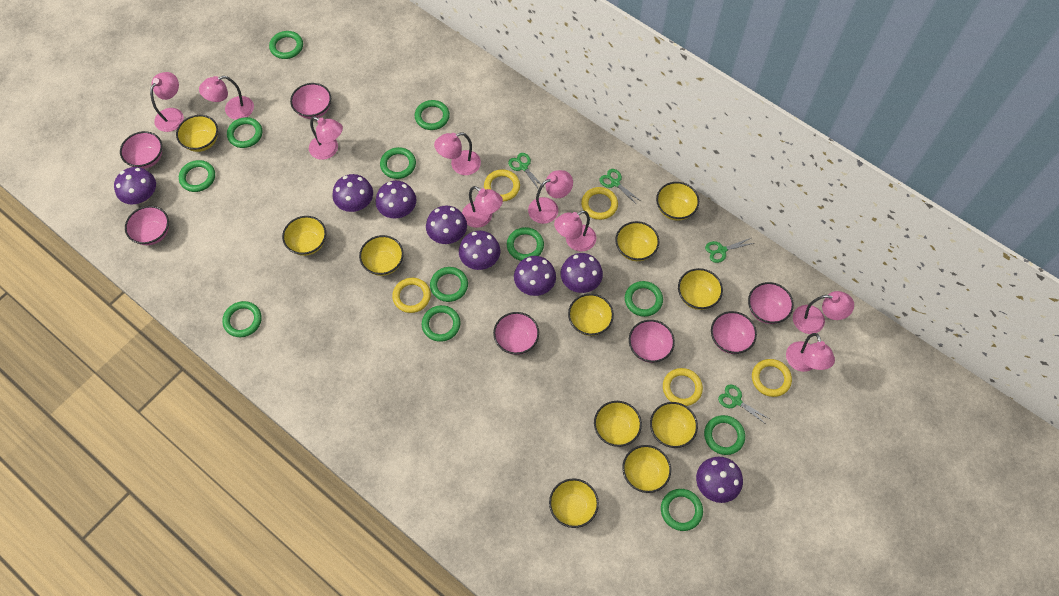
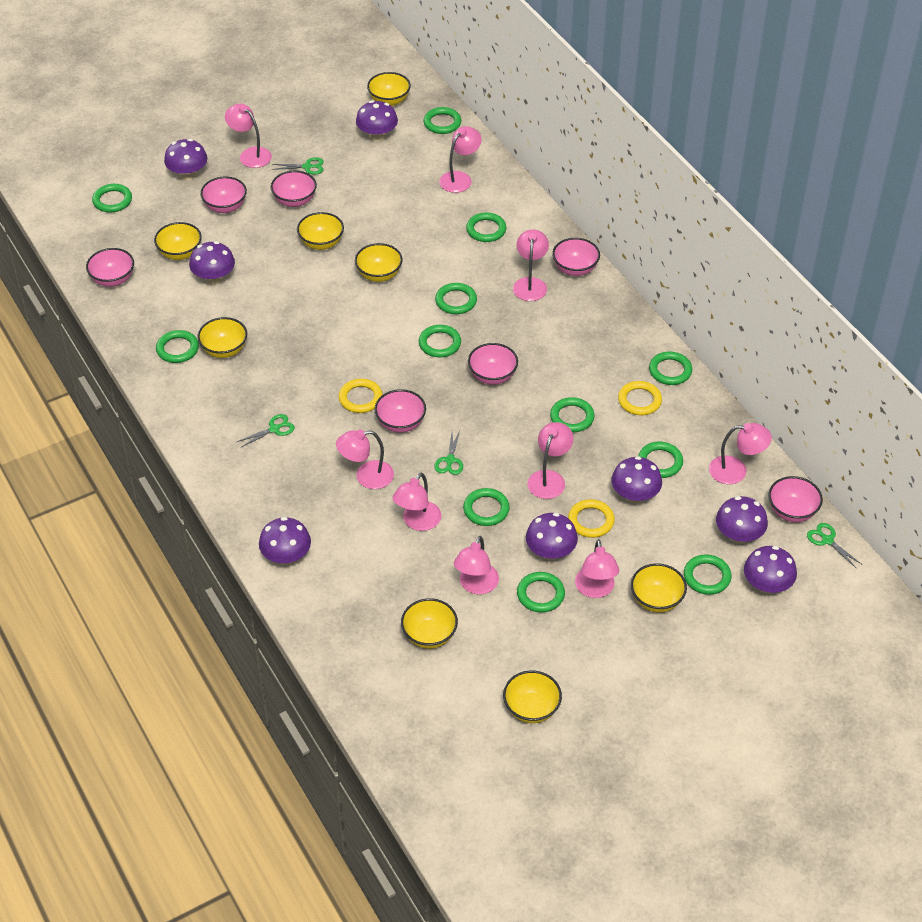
yellow bowl: [176,115,218,152] [282,216,326,256] [359,235,404,276] [549,478,599,528] [568,294,614,336] [594,401,642,447] [615,221,659,261] [622,445,671,493] [650,402,698,448] [656,182,699,221] [678,268,723,310] = 11 -> [154,222,202,260] [197,317,247,358] [297,212,344,250] [355,243,403,282] [367,72,411,106] [401,598,458,649] [503,670,562,723] [631,563,687,613] = 8
yellow ring: [392,278,431,313] [484,169,520,202] [581,187,618,220] [663,368,703,406] [752,359,792,397] = 5 -> [339,379,383,413] [568,499,615,538] [618,381,662,415] = 3

